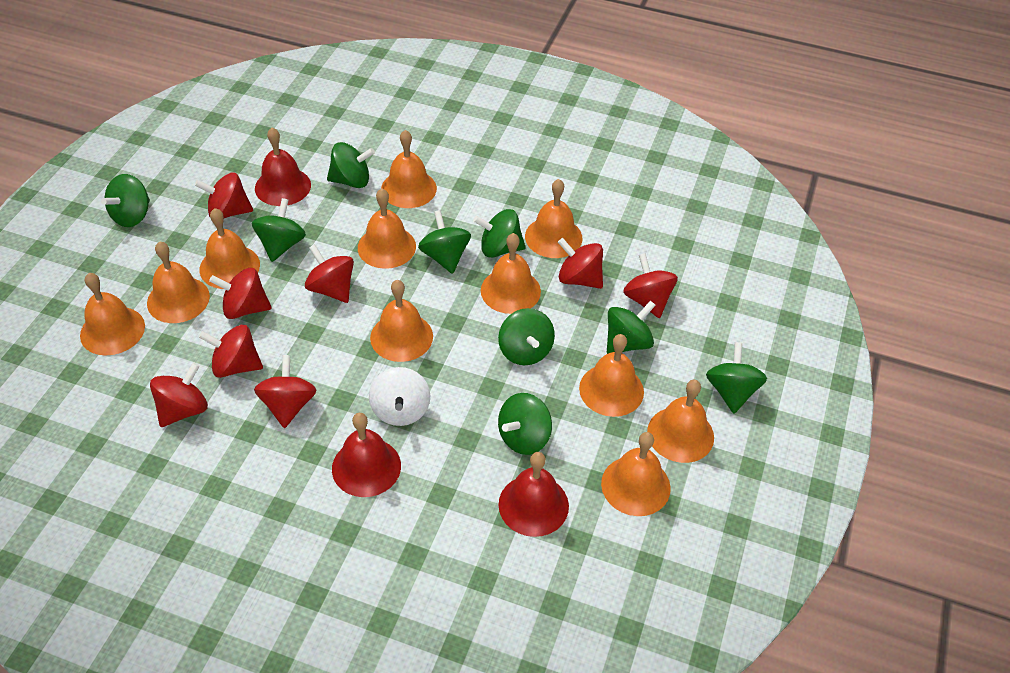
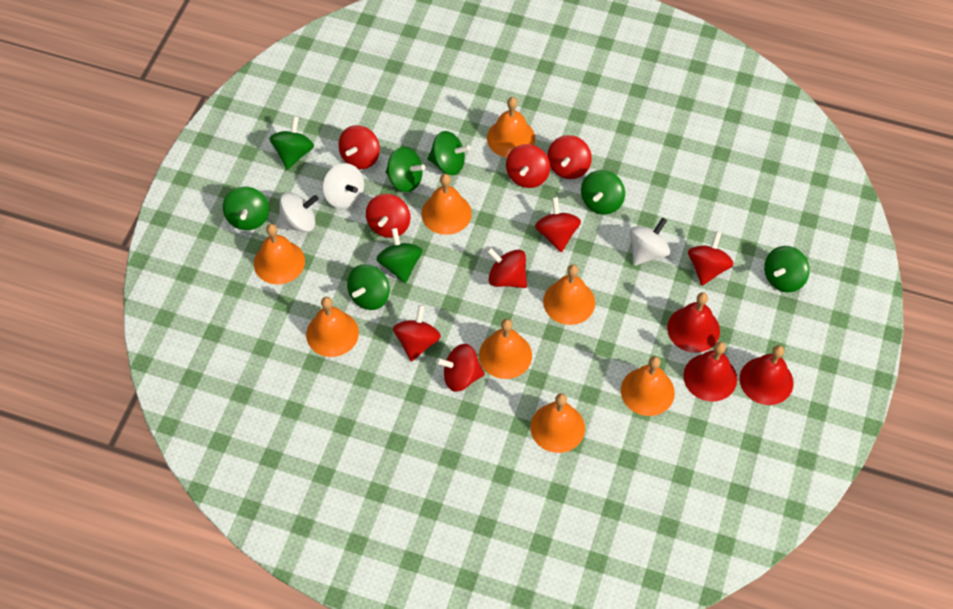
green spinning top: [101,174,150,227] [252,198,306,262] [327,142,375,188] [418,210,471,274] [473,209,526,258] [498,308,555,365] [498,393,552,455] [607,300,656,354] [706,342,767,413] = 9 -> [223,186,269,230] [270,116,314,170] [347,264,390,310] [376,228,423,283] [386,147,426,192] [428,131,471,175] [581,170,625,214] [764,246,810,292] = 8
orange bell: [80,273,145,356] [147,241,210,323] [200,208,260,289] [358,189,416,269] [370,280,433,362] [381,130,437,208] [481,233,541,314] [525,179,582,258] [579,334,644,417] [601,432,671,516] [647,380,714,463] = 11 -> [254,224,305,284] [306,297,359,357] [421,174,472,235] [479,319,532,379] [487,97,535,158] [530,393,585,453] [543,264,595,325] [621,356,675,416] = 8
red spinning top: [150,362,208,427] [195,173,253,218] [199,325,263,378] [209,268,272,319] [254,355,317,428] [305,244,354,303] [558,238,603,289] [623,253,678,318] = 8 -> [338,125,380,169] [366,194,410,238] [393,305,441,362] [436,344,485,392] [487,247,527,288] [506,144,550,188] [535,197,581,252] [547,135,592,179] [688,231,734,286] = 9
white spinning top: [369,367,430,426] = 1 -> [277,192,319,232] [323,163,364,209] [630,217,670,266] = 3

